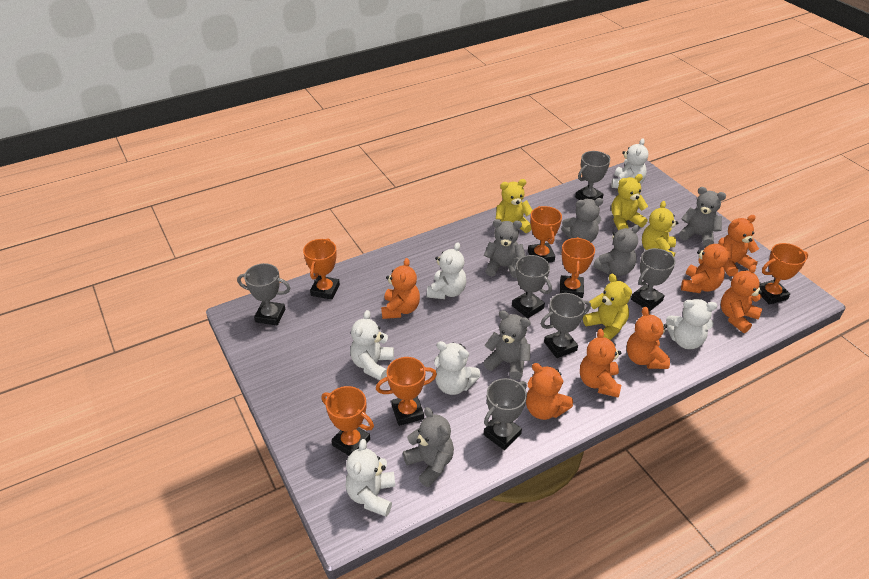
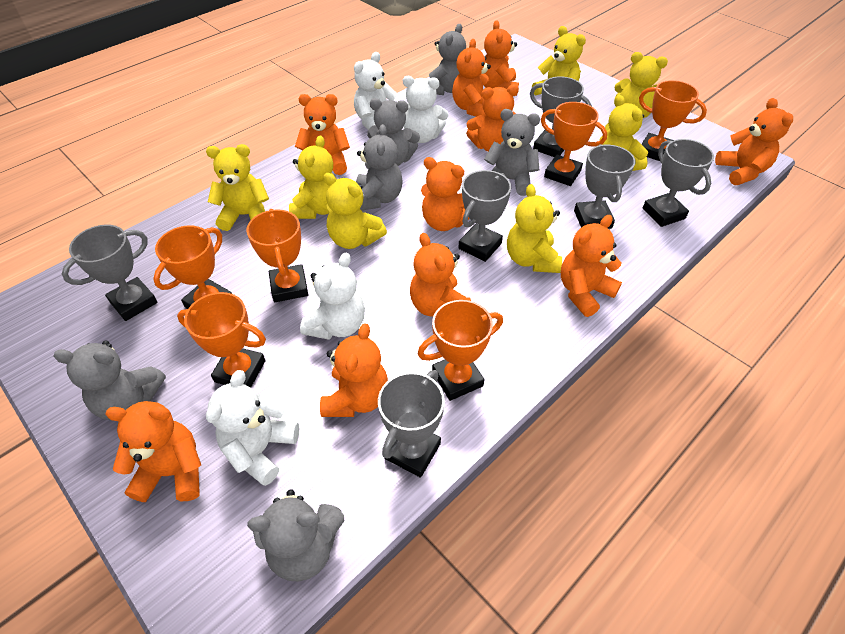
orange teddy bear: [381,258,420,319] [526,363,573,420] [580,329,621,398] [627,307,670,369] [681,238,729,293] [721,265,762,333] [723,215,759,276] = 7 -> [105,401,201,502] [295,94,350,175] [320,323,388,417] [410,233,471,316] [421,157,470,231] [452,39,491,117] [466,85,519,152] [484,20,519,96] [561,215,622,317] [715,98,793,185] = 10
white teddy bear: [346,439,395,517] [350,310,394,380] [427,242,466,299] [434,341,480,395] [611,138,648,188] [665,299,717,349] = 6 -> [206,370,299,486] [300,253,365,340] [354,52,398,130] [403,76,449,143] = 4
yellow teddy bear: [496,179,532,233] [583,274,632,340] [611,174,648,231] [642,201,678,256] = 4 -> [206,144,269,231] [289,136,337,219] [323,173,387,249] [507,184,562,273] [532,26,586,95] [599,95,648,171] [614,52,668,118] = 7

